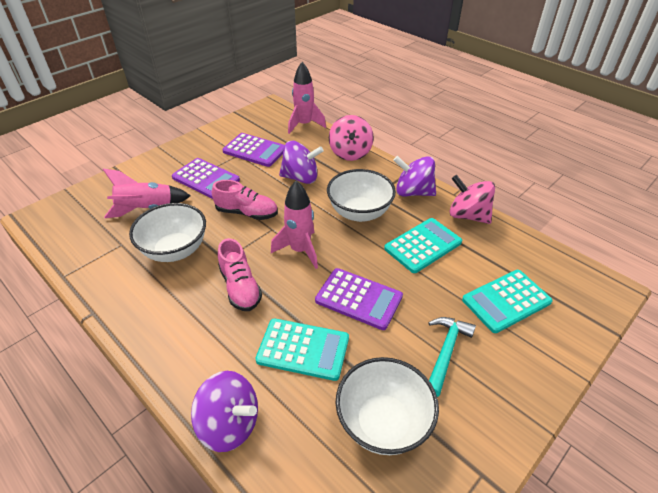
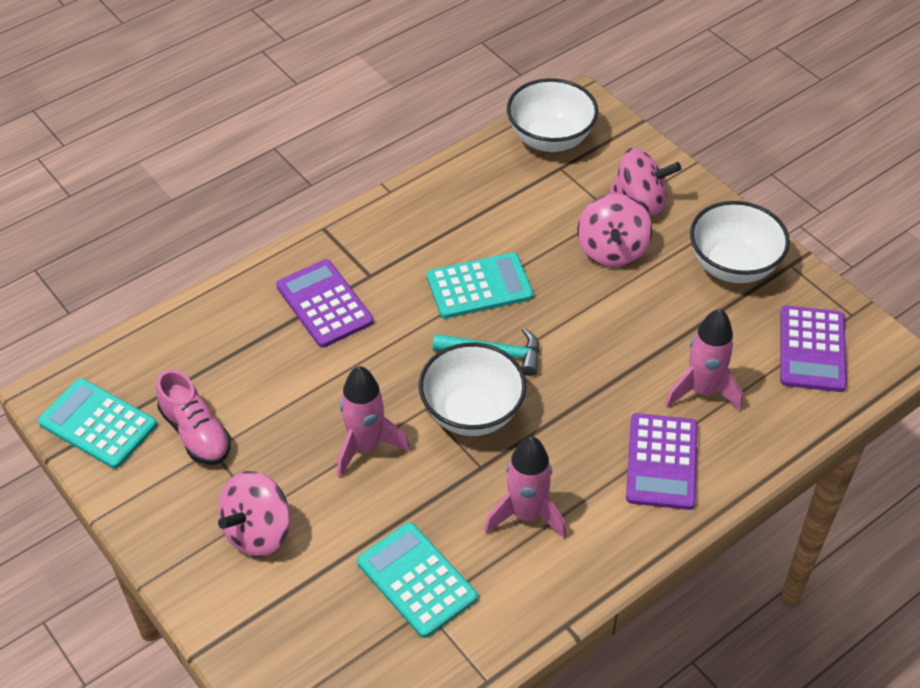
pink shoe: [212,180,278,220] [218,238,262,311] = 2 -> [156,370,231,465] = 1
pink spinning top: [329,115,374,161] [450,175,495,224] = 2 -> [218,471,290,557] [577,194,652,268] [608,148,681,215] = 3
purple spinning top: [191,371,258,452] [279,141,324,184] [394,156,436,196] = 3 -> none = 0

